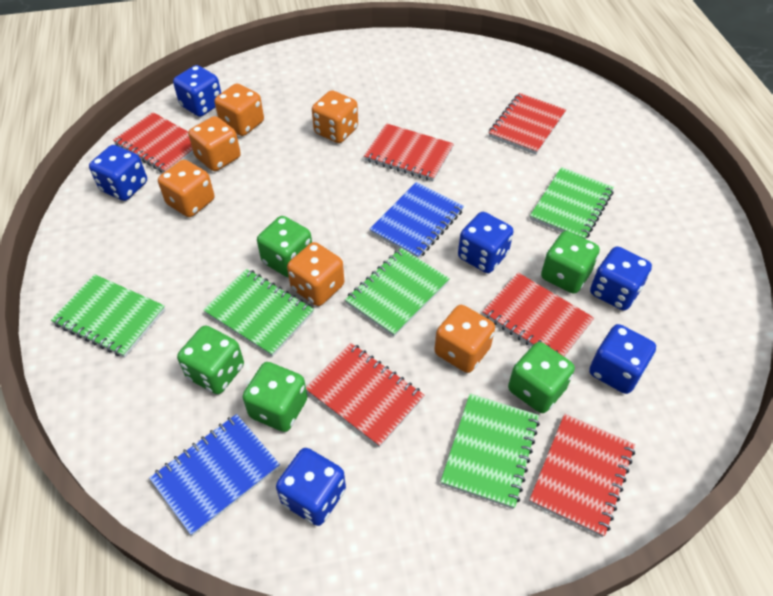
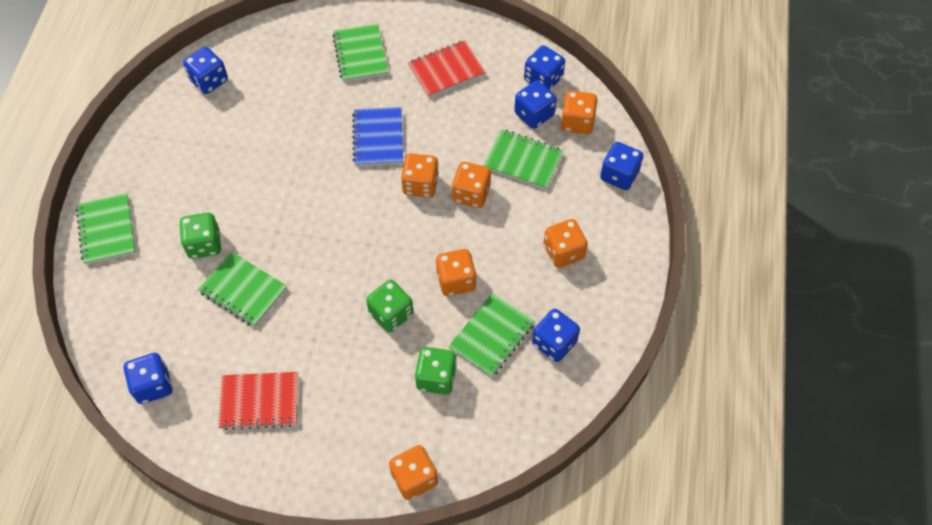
blue notebook: [149,414,280,536] [370,182,464,258] = 2 -> [352,107,403,166] = 1
green dice: [177,326,244,394] [243,362,308,432] [257,216,312,277] [508,342,575,413] [541,231,600,294] = 5 -> [179,213,221,259] [366,280,413,332] [415,347,457,395] = 3
red notebook: [113,112,193,173] [306,343,424,448] [364,123,454,181] [482,273,594,357] [489,93,566,155] [529,414,635,537] = 6 -> [218,372,298,430] [408,40,485,98] = 2

